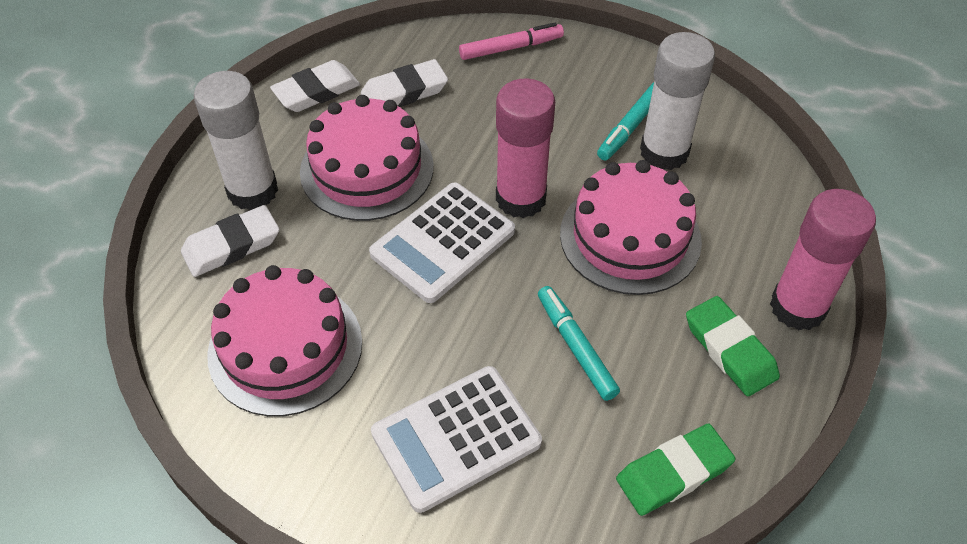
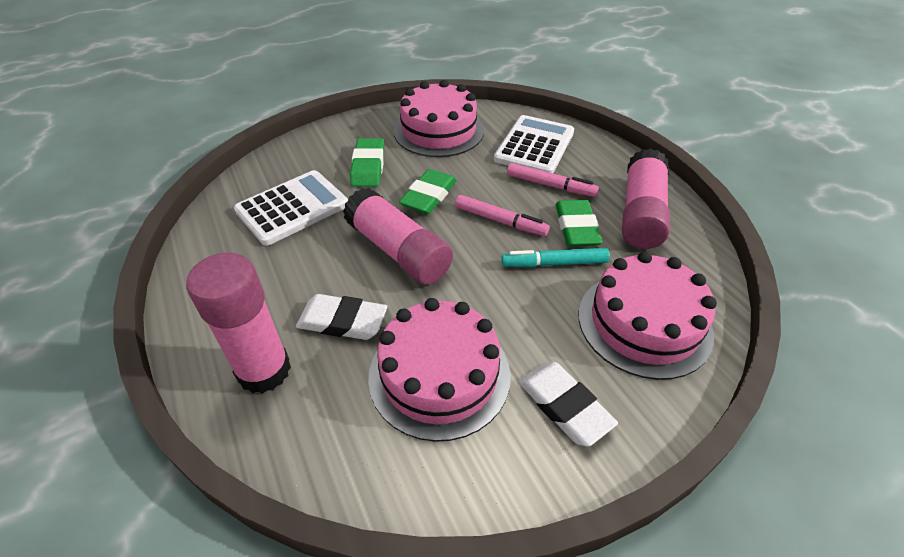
green eraser: [616,424,736,516] [686,296,780,396] = 2 -> [350,138,384,187] [399,169,457,214] [556,200,603,246] = 3
pink glue stick: [496,78,555,218] [770,189,876,330] = 2 -> [186,253,291,394] [343,188,453,285] [622,148,670,249] = 3
pink marker: [459,23,564,60] = 1 -> [455,195,550,236] [507,163,599,197] = 2
turquoise marker: [538,286,620,401] [597,83,654,160] = 2 -> [501,248,610,267] = 1
white eraser: [181,205,279,277] [270,60,360,112] [361,59,448,107] = 3 -> [296,294,387,340] [518,362,618,447] = 2
white glue stick: [194,71,278,210] [640,32,715,170] = 2 -> none = 0

